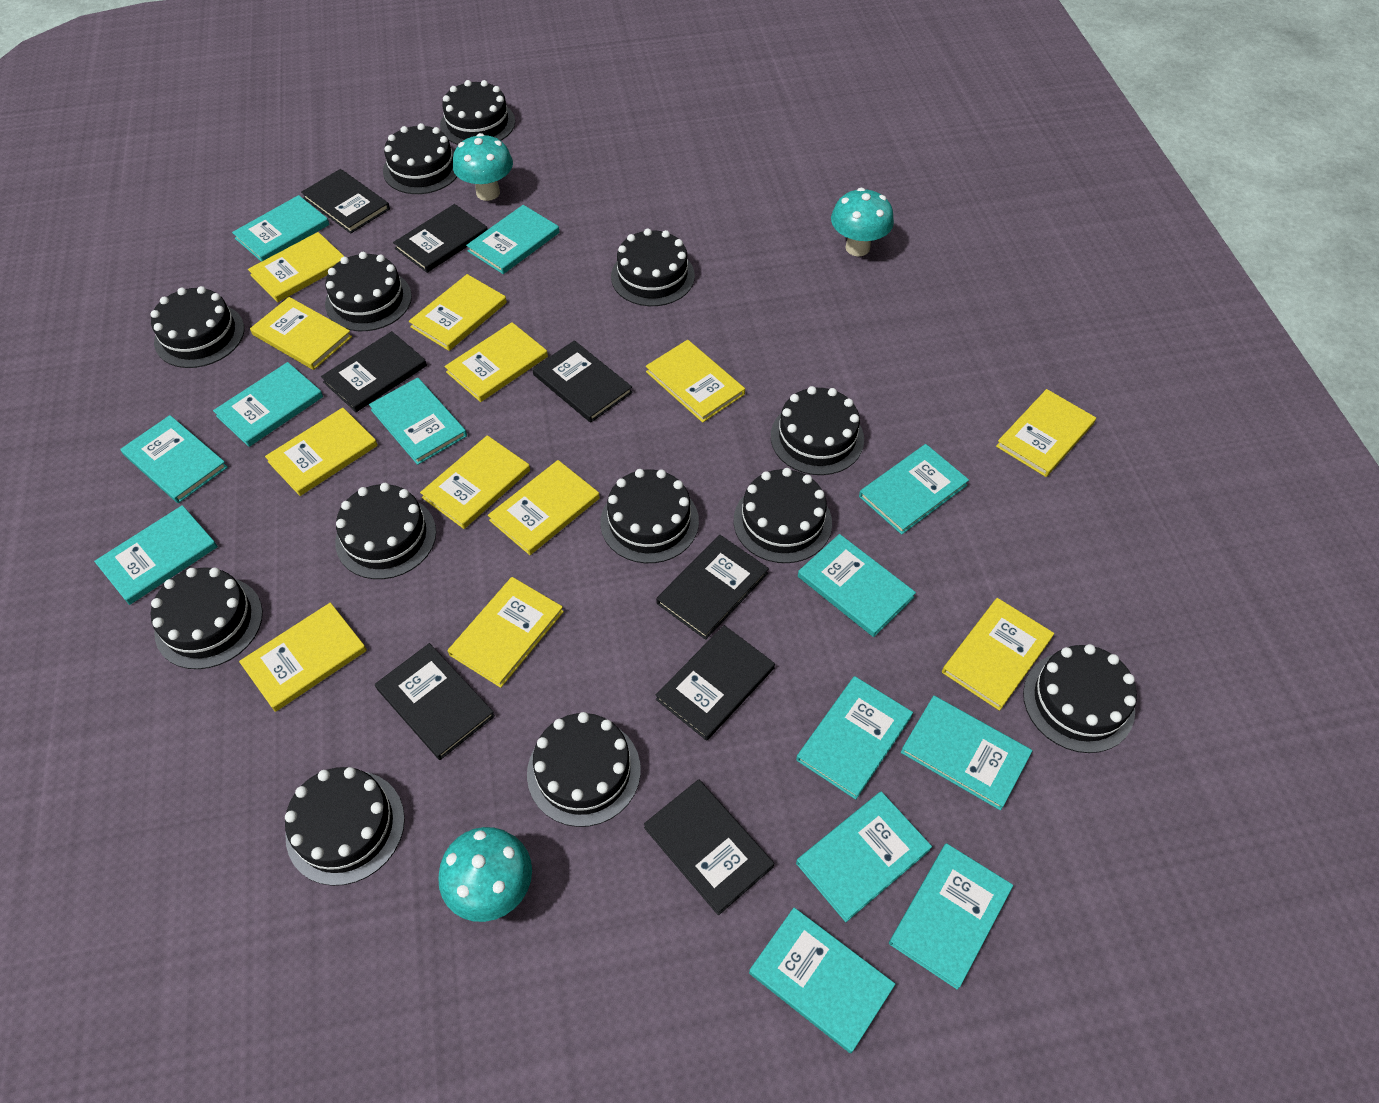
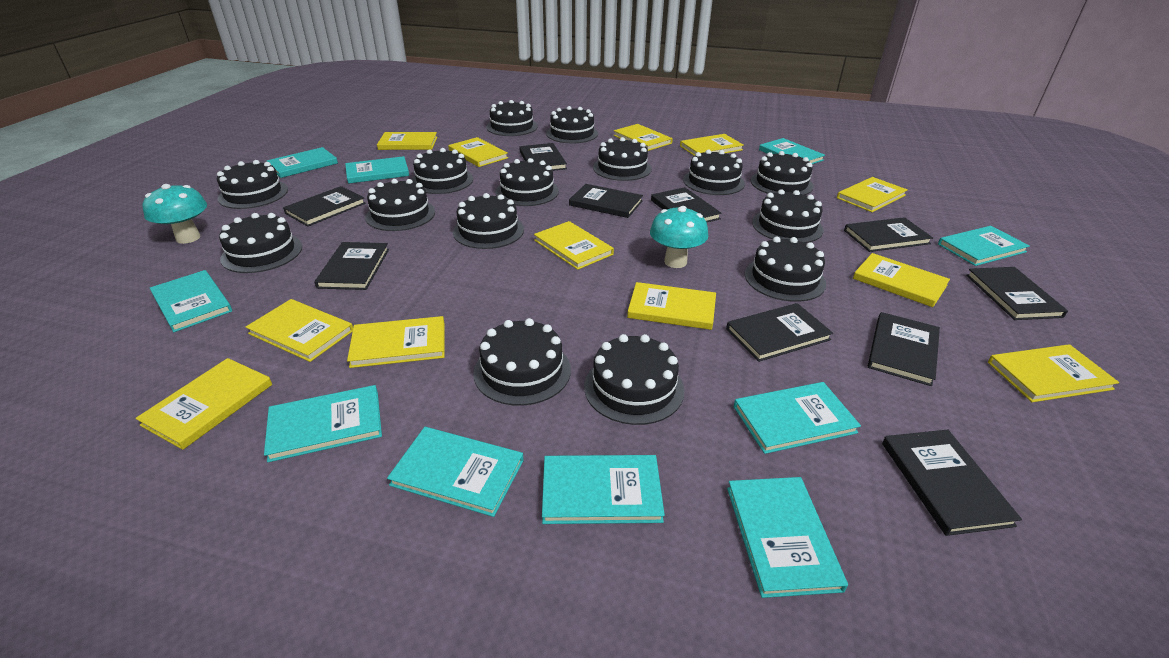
black book: [301,169,390,234] [321,331,427,412] [375,643,495,760] [393,204,488,273] [532,340,633,423] [644,779,774,915] [656,535,769,640] [656,625,775,741] = 8 -> [283,186,366,226] [314,242,389,290] [519,143,567,171] [569,184,643,218] [651,187,722,222] [726,303,833,362] [844,217,933,252] [868,312,940,386] [882,430,1022,536] [966,267,1068,320] = 10
black cake: [151,286,244,368] [151,567,263,669] [285,767,405,886] [325,252,412,331] [335,483,436,579] [383,123,457,194] [440,80,515,145] [527,712,641,827] [600,469,699,563] [611,228,695,306] [734,468,832,563] [771,386,864,475] [1023,644,1137,753] = 13 -> [217,160,288,209] [219,213,302,273] [365,179,435,231] [412,148,473,194] [453,193,524,249] [474,318,571,406] [486,100,538,136] [496,158,559,206] [546,106,598,143] [584,334,684,425] [593,137,652,181] [683,150,745,195] [745,237,826,302] [751,151,814,195] [752,189,823,243] = 15
turquoise book: [94,505,218,605] [120,415,228,503] [213,362,323,447] [232,195,330,262] [369,378,467,465] [466,205,559,274] [749,908,895,1053] [796,676,913,800] [796,791,932,922] [798,534,916,637] [859,444,969,535] [889,843,1013,990] [901,696,1032,810] = 13 -> [150,270,232,332] [264,385,382,462] [267,147,338,178] [345,156,409,184] [387,427,524,517] [542,455,665,524] [727,477,848,598] [733,382,861,454] [759,138,825,164] [938,226,1030,266] = 10
turquoise mushroom: [438,827,532,922] [453,133,513,201] [831,188,894,256] = 3 -> [142,184,207,244] [650,206,708,268] = 2

